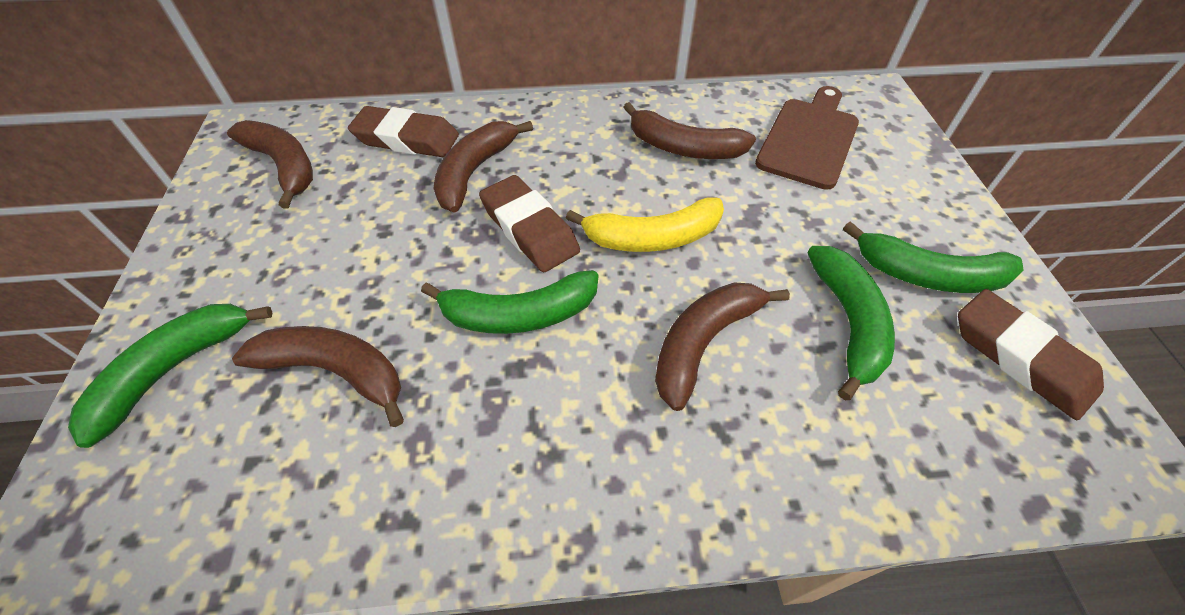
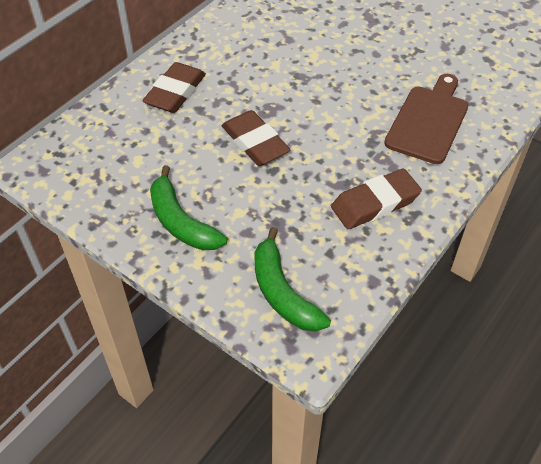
brown banana: [227,120,313,208] [232,326,404,427] [433,121,533,213] [623,102,756,159] [655,282,790,411] = 5 -> none = 0
green banana: [68,304,273,448] [421,270,598,334] [808,246,895,401] [843,221,1024,293] = 4 -> [150,165,227,250] [255,227,331,331] = 2
yellow banana: [566,197,724,252] = 1 -> none = 0

